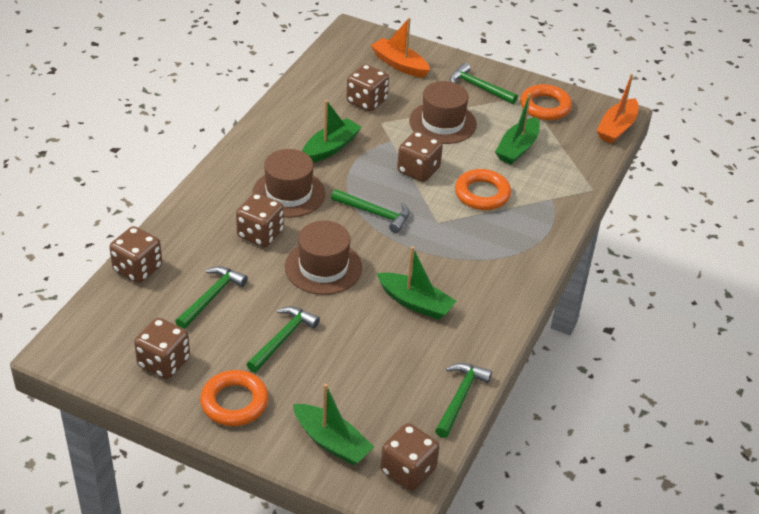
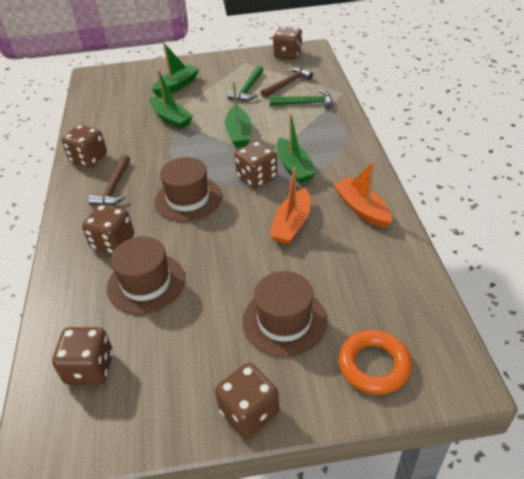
brown hammer: none = 0 -> [88,155,130,205] [261,67,313,98] = 2
green hammer: [175,266,248,329] [246,306,320,373] [331,189,410,233] [435,363,492,438] [450,63,518,104] = 5 -> [228,66,263,101] [270,90,333,109] = 2
orange ring: [200,370,268,426] [455,169,511,210] [520,84,572,120] = 3 -> [339,330,412,395] = 1

